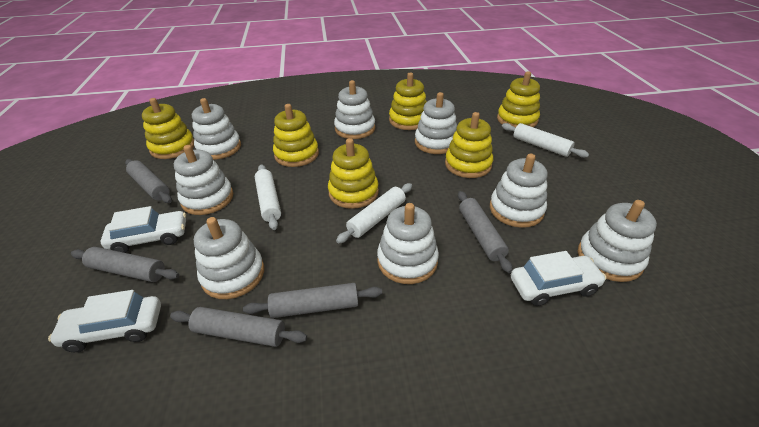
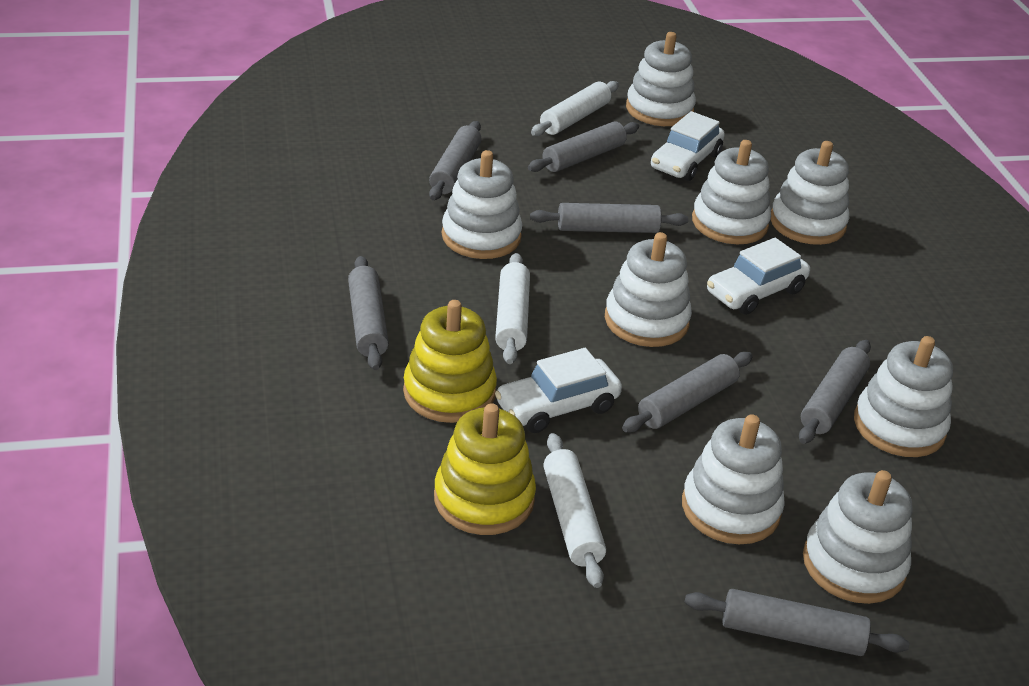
grey rolling pin: [71,247,179,282] [125,159,172,203] [170,307,307,347] [243,283,382,318] [458,191,512,273] = 5 -> [348,256,389,370] [429,121,481,200] [528,121,639,172] [530,203,688,233] [622,352,753,432] [685,589,909,656] [799,340,871,444] = 7
yellow stacking toy: [142,98,194,159] [273,104,319,167] [328,138,379,209] [389,73,427,130] [445,112,493,178] [497,71,540,128] = 6 -> [403,300,497,423] [434,403,536,535] = 2

